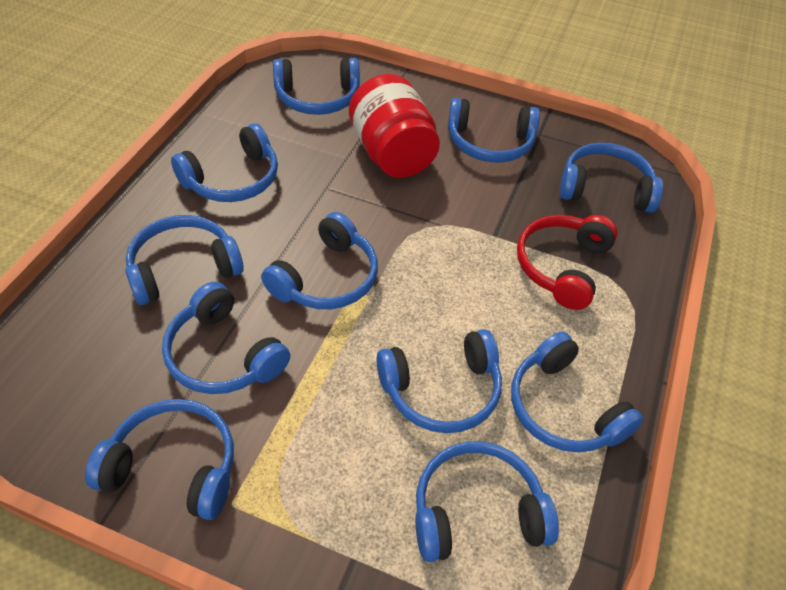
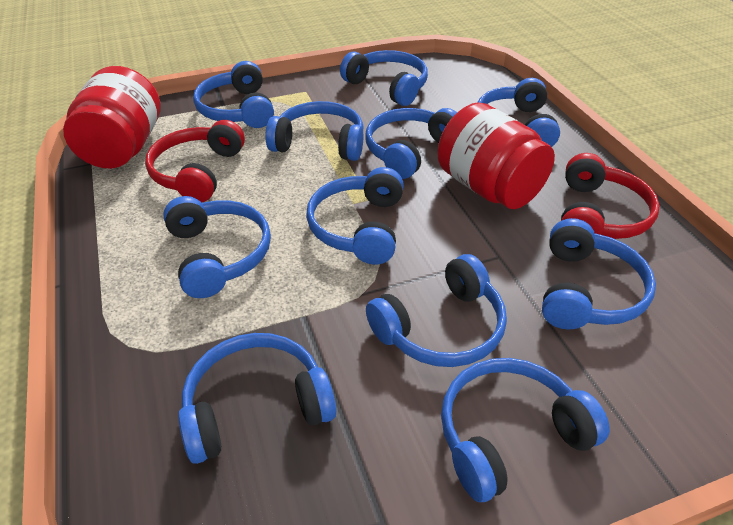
red headphones: [517,215,618,310] = 1 -> [145,120,245,203] [561,153,660,239] = 2
red jar: [349,74,440,178] = 1 -> [63,66,161,169] [437,102,555,209] = 2

